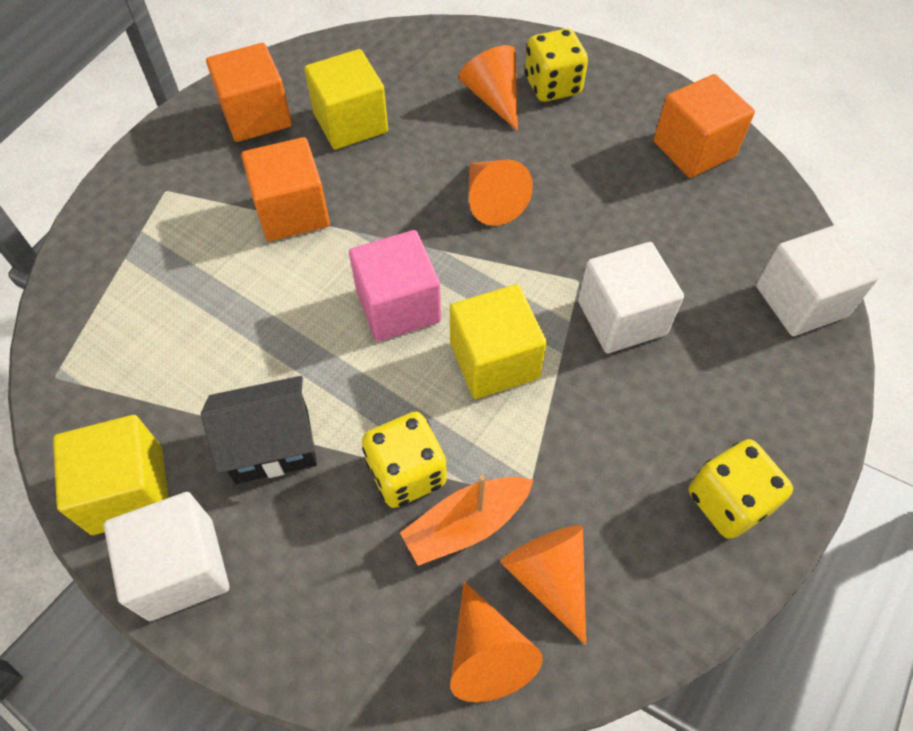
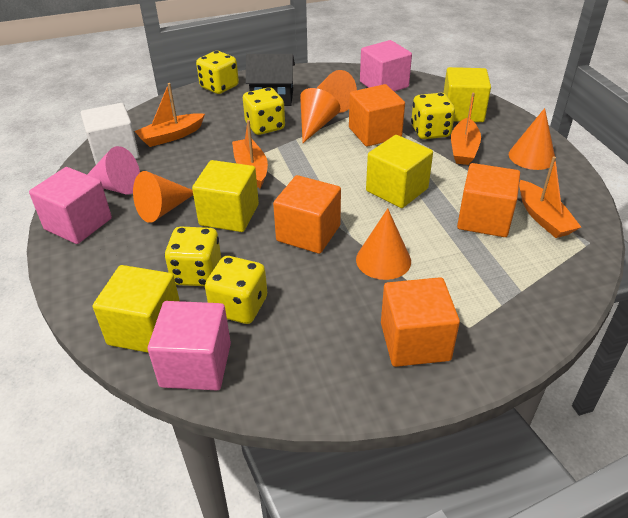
orange boat: [400,475,534,566] = 1 -> [135,83,205,147] [232,120,268,189] [451,93,481,165] [519,156,581,238] = 4
orange cone: [450,581,543,702] [459,45,518,131] [469,159,533,226] [500,525,586,645] = 4 -> [133,171,193,223] [300,88,340,143] [317,70,357,113] [356,209,411,280] [509,108,556,170] = 5
orange cube: [206,43,292,142] [241,137,330,241] [654,74,755,178] = 3 -> [273,175,341,254] [349,84,405,147] [381,277,460,367] [457,163,520,237] = 4
pink cone: none = 0 -> [87,146,140,195] = 1
pink cube: [349,230,441,341] = 1 -> [29,167,112,244] [148,301,231,390] [360,40,412,92] = 3
white cube: [104,492,229,621] [578,242,684,353] [756,225,879,336] = 3 -> [81,103,139,164] = 1
yellow cube: [53,415,169,535] [304,49,388,150] [450,284,547,399] = 3 -> [93,265,180,353] [192,160,259,232] [366,135,433,208] [443,67,491,122] = 4
yellow dice: [362,412,447,508] [525,28,588,102] [689,439,793,539] = 3 -> [165,227,221,286] [196,51,239,94] [205,256,267,324] [243,87,285,135] [411,93,455,139] = 5

